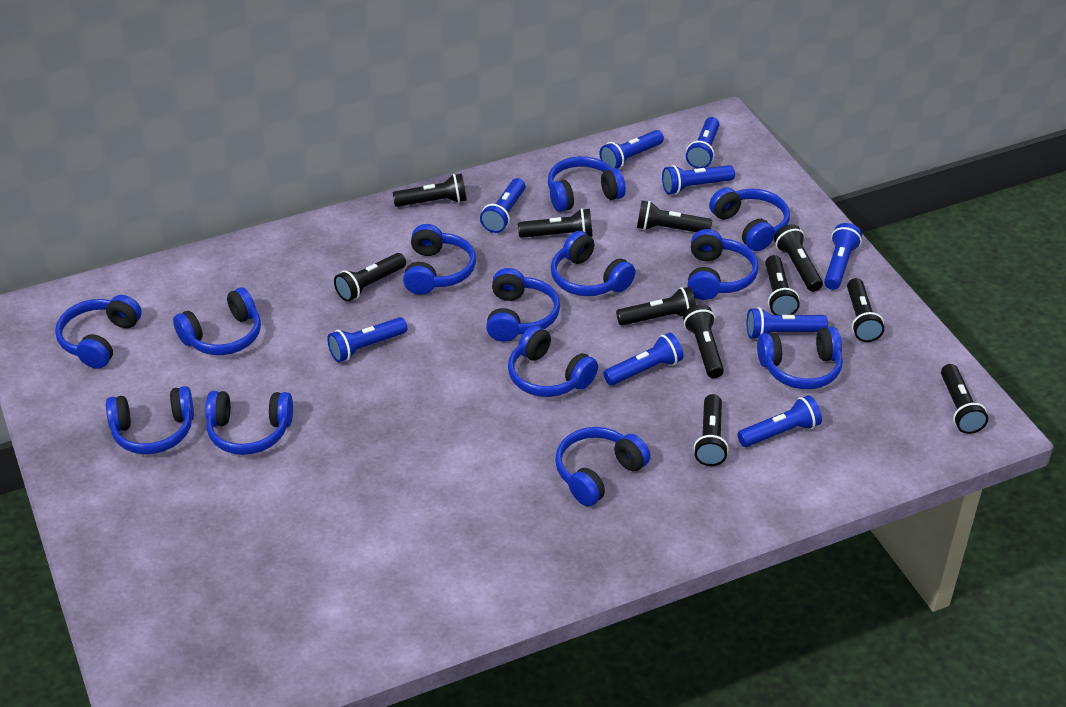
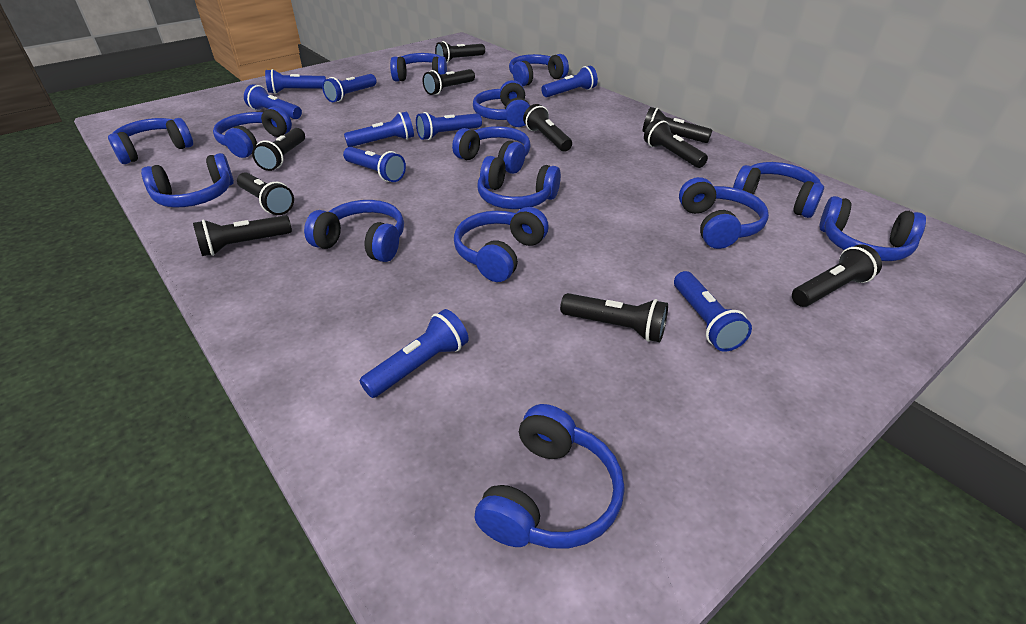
black flashlight: [334,253,406,302] [393,174,467,207] [518,208,593,238] [616,287,696,326] [637,201,712,232] [683,304,724,378] [694,394,729,466] [765,255,800,315] [774,224,823,292] [847,278,884,342] [941,364,988,434] = 11 -> [193,215,292,256] [237,172,294,215] [252,128,305,171] [423,69,475,95] [435,41,485,63] [523,104,572,152] [560,293,668,342] [642,107,712,143] [644,119,708,168] [792,244,882,307] = 10
blue headphones: [55,295,142,369] [106,386,194,454] [173,288,261,355] [205,391,293,455] [403,224,476,295] [486,268,560,342] [508,325,598,397] [548,156,625,212] [551,231,636,296] [555,427,651,506] [687,229,759,300] [709,188,790,251] [757,327,843,389] = 13 -> [108,118,193,164] [141,153,234,208] [213,106,292,158] [304,200,404,262] [390,53,447,81] [452,126,531,174] [454,207,549,282] [473,80,530,127] [475,404,624,549] [478,156,561,209] [509,54,569,86] [679,177,769,249] [733,162,824,218] [820,196,926,261] = 14

